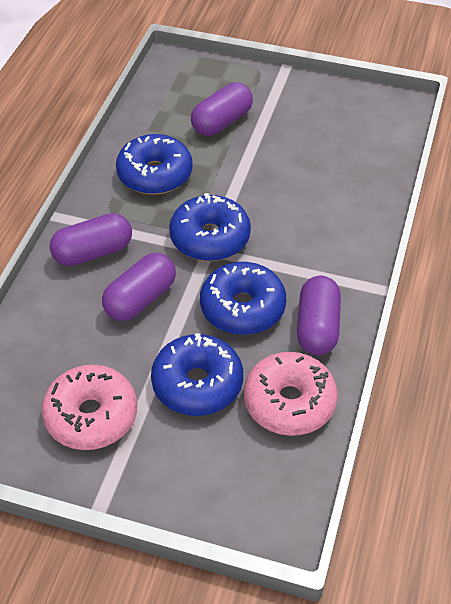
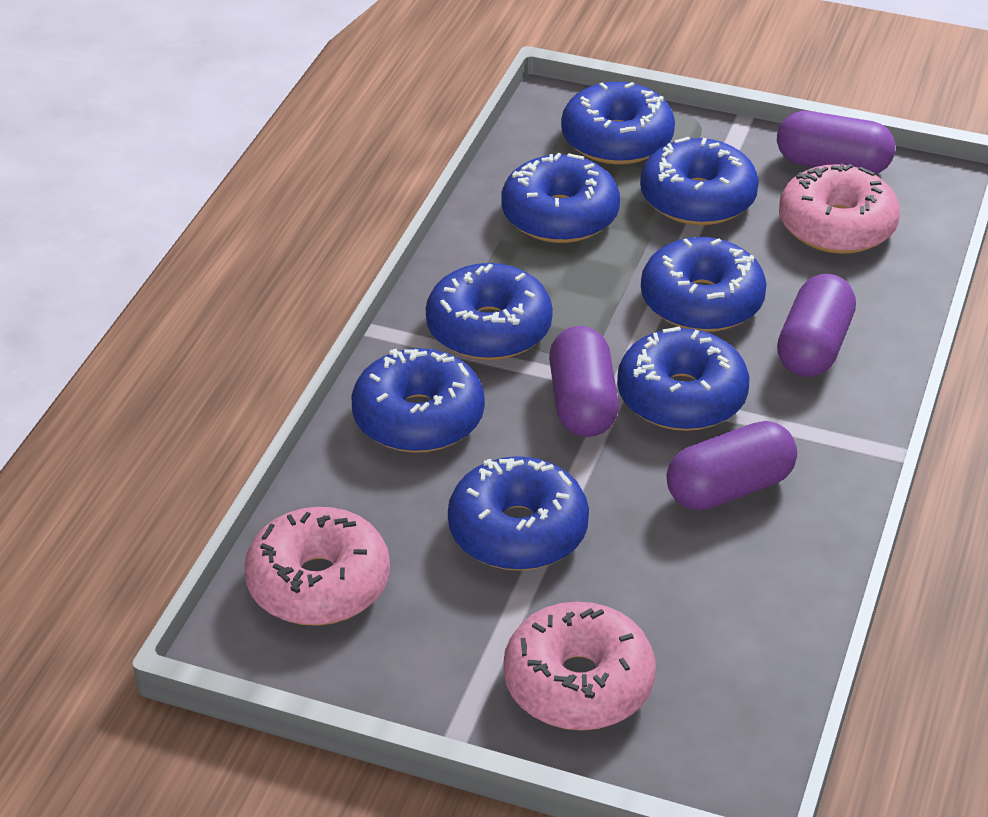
blue donut: [116,134,193,195] [151,333,243,416] [169,193,251,261] [200,262,286,335] = 4 -> [352,348,485,453] [426,263,553,360] [448,456,589,571] [501,153,620,243] [561,82,675,165] [617,326,749,431] [640,137,759,225] [641,237,767,332] = 8
pink donut: [42,365,137,450] [244,352,338,436] = 2 -> [244,507,390,626] [503,602,656,731] [779,164,900,254] = 3

